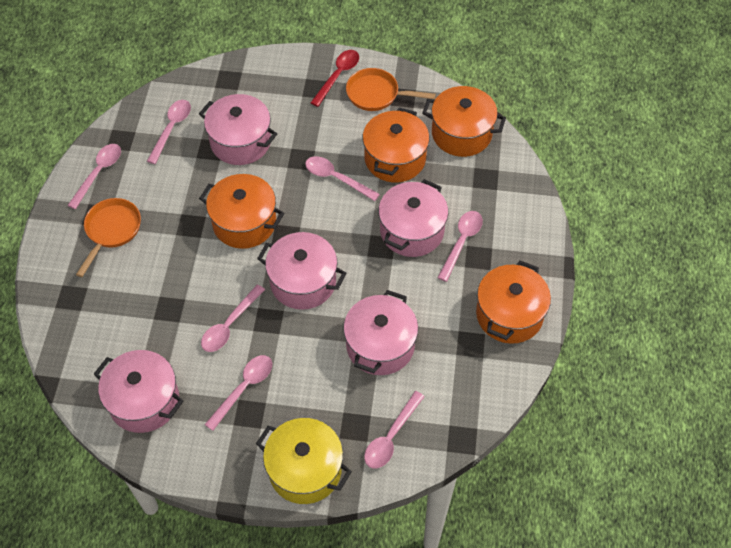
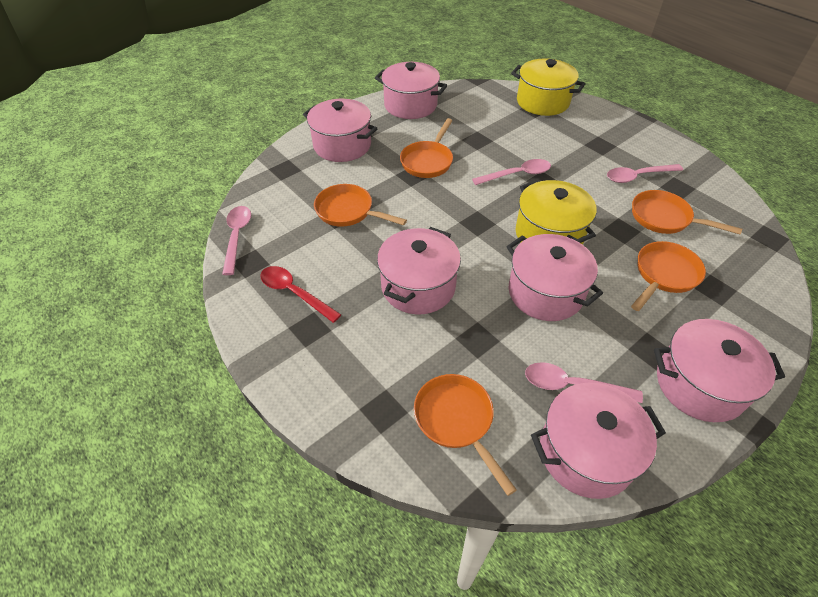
orange pan: [76,198,141,277] [346,68,436,111] = 2 -> [314,184,407,227] [400,118,453,178] [414,374,517,496] [631,241,706,311] [632,190,742,234] = 5
orange pot: [199,174,285,249] [362,108,429,182] [422,86,506,157] [476,260,551,344] = 4 -> none = 0
pink pot: [94,350,183,433] [199,94,277,165] [257,232,346,310] [343,290,418,375] [378,179,448,257] = 5 -> [303,99,378,162] [375,62,447,119] [377,227,461,314] [506,234,603,321] [531,383,666,499] [654,319,785,422] = 6
pink spoon: [67,144,121,209] [147,100,191,164] [201,284,265,352] [204,355,272,431] [305,156,380,201] [364,391,425,469] [437,211,483,282] = 7 -> [222,206,251,275] [472,159,551,185] [525,362,643,403] [607,164,683,183] = 4
yellow pot: [256,418,352,504] = 1 -> [511,59,586,116] [516,180,597,245] = 2

